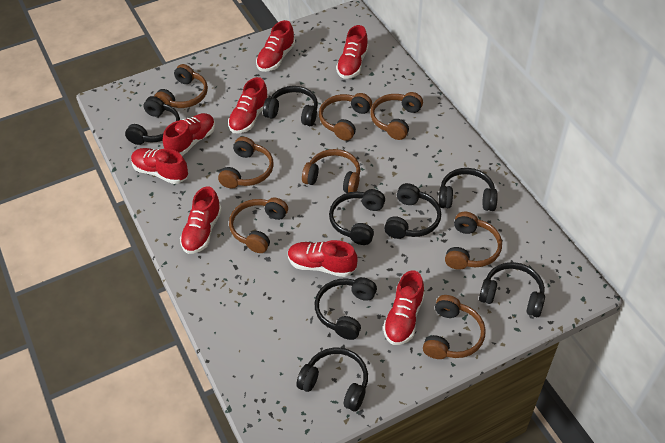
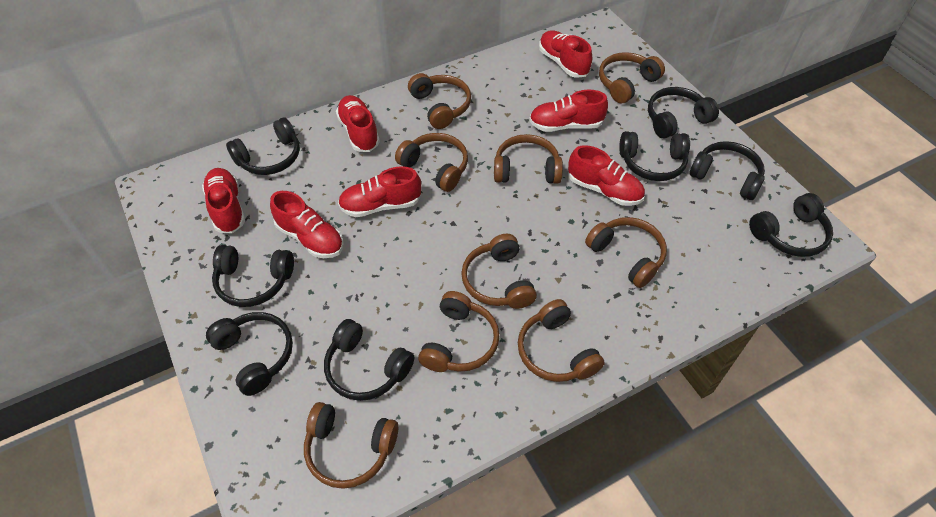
brown headphones: [154,64,208,108] [218,137,274,189] [229,197,288,253] [302,149,360,193] [319,93,372,141] [371,92,423,140] [423,295,486,359] [445,212,502,270] = 8 -> [304,402,398,489] [395,133,468,192] [408,73,471,129] [418,291,500,372] [461,234,537,309] [494,134,563,184] [518,299,605,382] [585,217,667,288] [599,52,665,103] = 9
red shoe: [131,148,188,184] [163,113,215,156] [180,187,222,254] [228,77,268,134] [256,20,295,72] [288,240,357,277] [336,25,368,79] [383,270,425,345] = 8 -> [202,168,245,233] [270,191,343,258] [336,95,380,152] [338,166,421,217] [529,90,608,132] [539,30,592,78] [568,145,645,206] = 7

